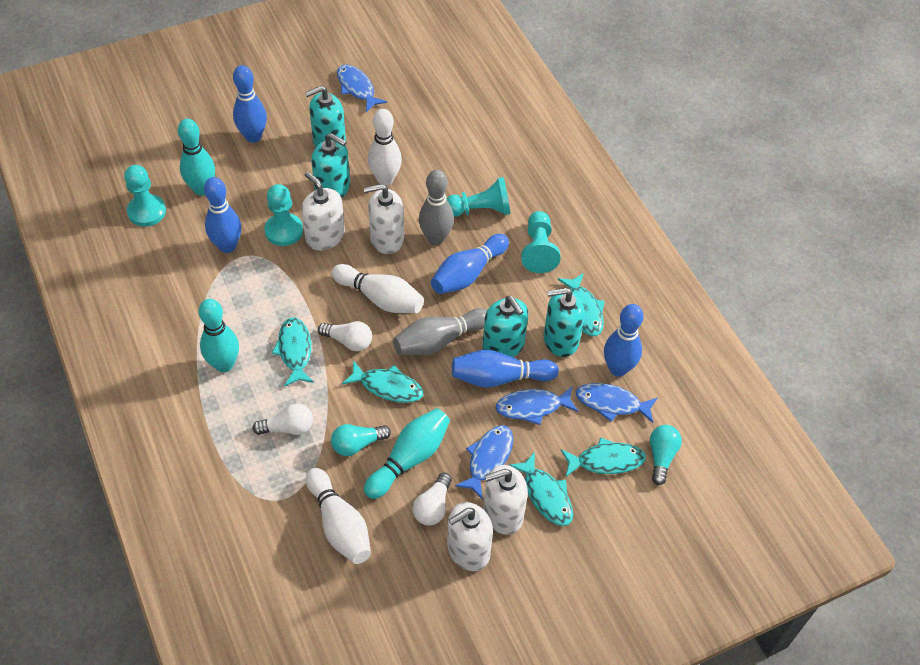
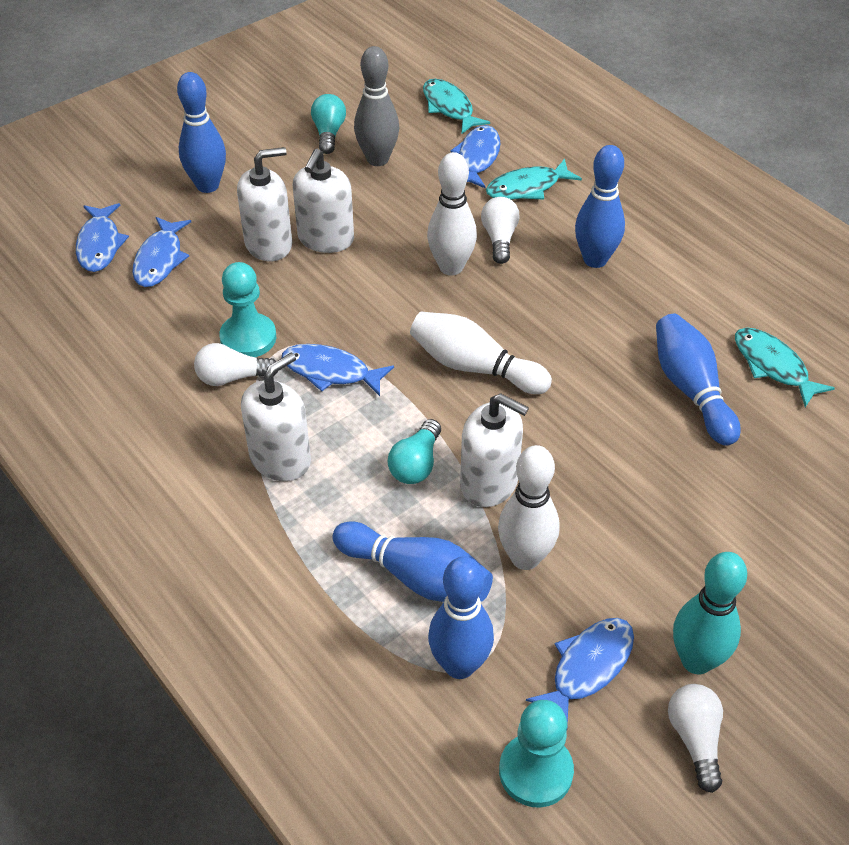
blue fish: [337,65,387,112] [455,425,513,500] [496,387,579,425] [576,383,658,423] = 4 -> [76,203,129,272] [132,217,191,287] [282,344,394,396] [450,125,500,188] [526,618,634,725] = 5
grey bowling pin: [393,308,487,355] [419,170,454,245] = 2 -> [354,46,399,166] = 1
turquoise bowling pin: [178,119,215,196] [199,299,239,372] [364,408,450,499] = 3 -> [673,552,747,674] = 1
turquoise fish: [272,317,314,386] [342,360,423,403] [509,452,573,526] [557,273,605,336] [561,437,646,477] = 5 -> [423,79,490,134] [486,159,582,200] [735,328,835,407] = 3
turquoise pawn: [124,165,166,227] [264,184,303,246] [446,177,511,217] [521,211,561,273] = 4 -> [219,262,276,357] [499,700,574,808] = 2
turquoise soap dispenser: [305,86,346,147] [311,133,350,198] [482,296,528,357] [544,288,585,357] = 4 -> none = 0

